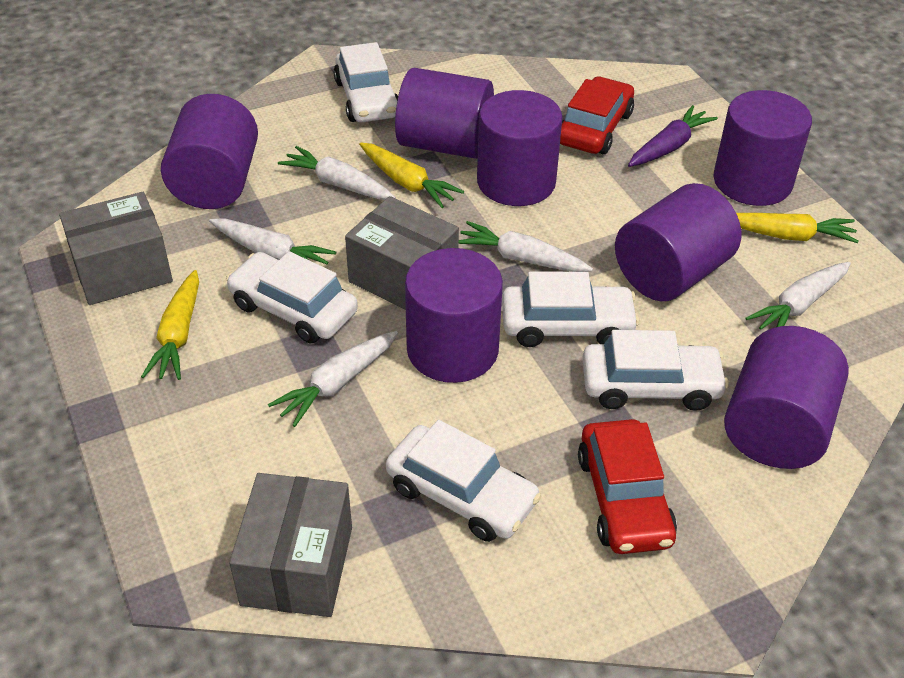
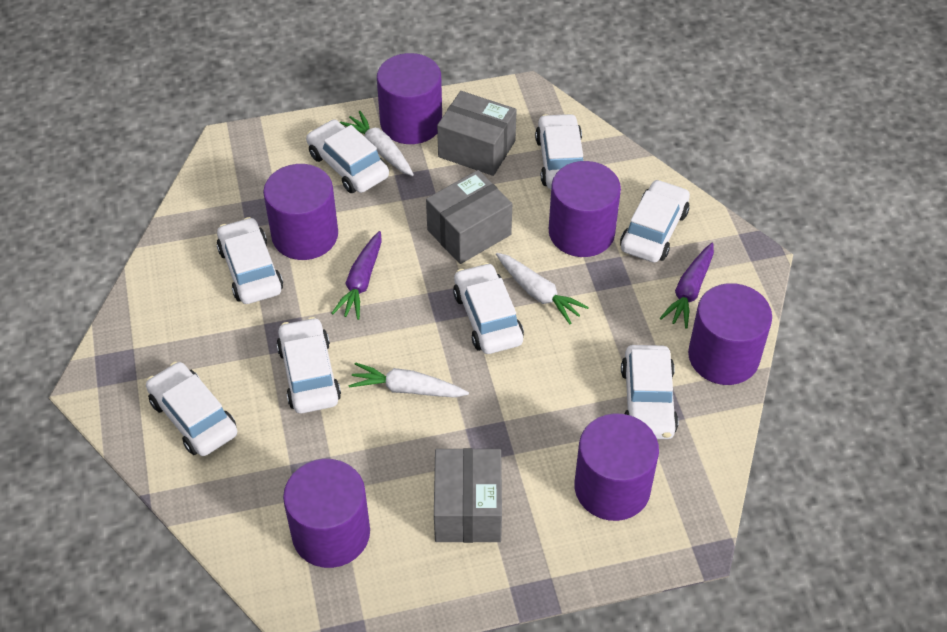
purple carrot: [628,105,718,167] = 1 -> [331,231,382,320] [660,243,714,329] = 2
purple cylinder: [161,94,258,209] [395,68,494,159] [405,248,503,383] [477,90,562,206] [615,183,741,301] [713,90,812,206] [724,326,849,469] = 7 -> [263,164,338,260] [283,459,370,568] [377,53,442,144] [549,161,621,257] [575,413,659,521] [688,283,772,385] = 6
red car: [560,77,634,154] [578,419,677,554] = 2 -> none = 0
white car: [226,251,358,343] [334,42,398,122] [386,420,541,542] [502,272,639,347] [582,330,729,411] = 5 -> [146,362,237,456] [217,217,283,304] [277,317,341,413] [306,119,389,193] [453,263,524,354] [535,113,584,189] [620,179,690,263] [621,345,678,439] = 8
white carrot: [209,218,336,264] [268,331,398,427] [278,146,396,200] [459,221,593,272] [745,262,851,330] = 5 -> [340,111,414,176] [349,362,469,397] [496,253,589,324] = 3
yellow carrot: [141,270,199,380] [359,142,464,208] [736,213,858,243] = 3 -> none = 0

